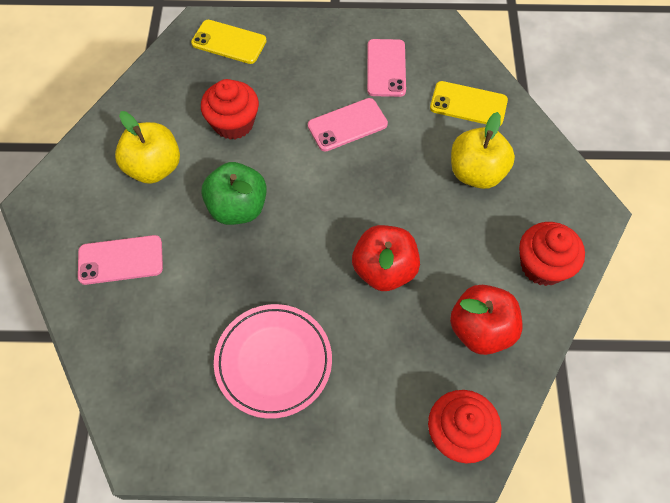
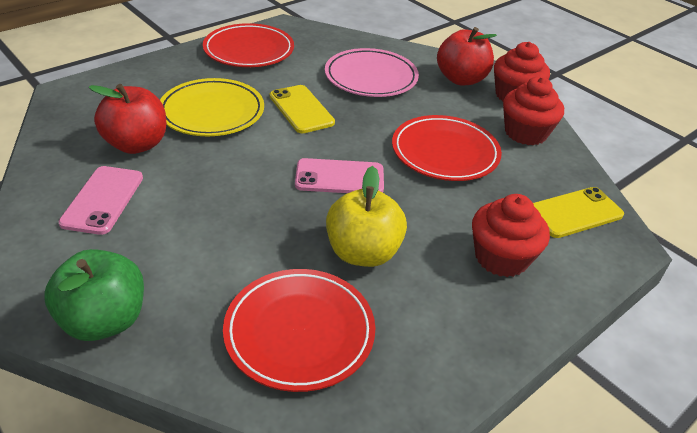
pink phone: [78,235,163,285] [308,98,388,152] [367,39,406,97] = 3 -> [58,166,143,235] [295,158,384,193] = 2
red plate: none = 0 -> [203,23,294,67] [223,269,375,392] [392,115,502,181] = 3
yellow apple: [115,111,180,184] [451,112,515,189] = 2 -> [326,166,407,267] = 1
yellow plate: none = 0 -> [160,78,264,136] = 1

